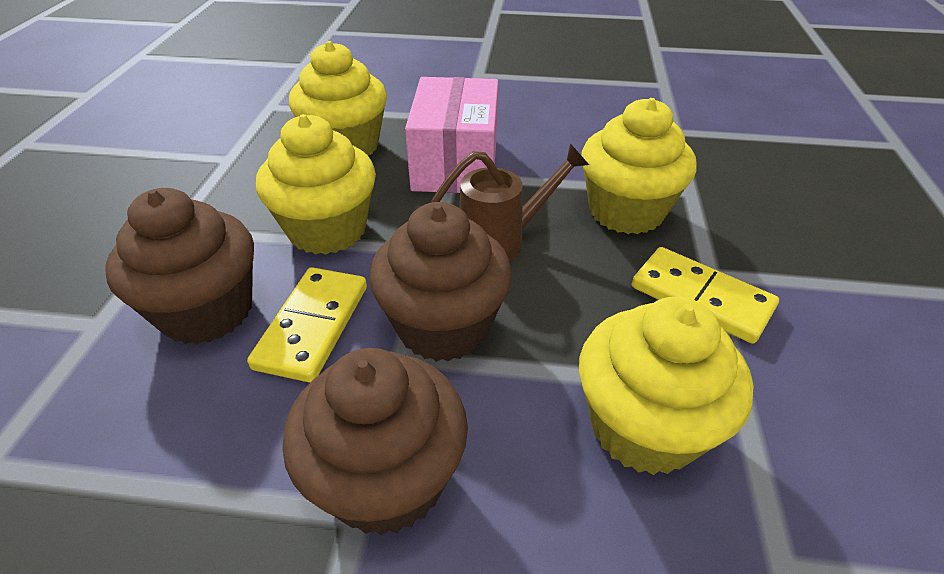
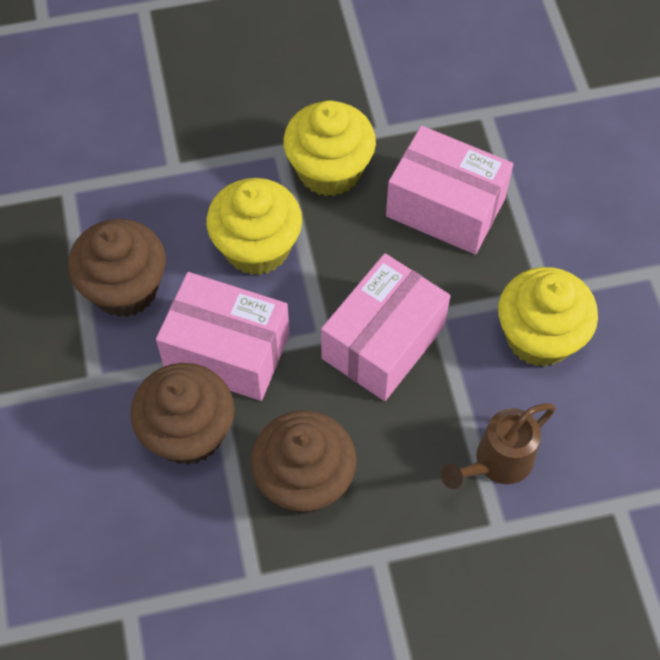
pink box: [405,77,498,193] = 1 -> [156,272,290,401] [321,253,450,401] [386,126,513,254] = 3
yellow cupcake: [256,114,376,255] [289,41,387,155] [579,297,754,475] [581,98,697,234] = 4 -> [206,178,302,275] [283,100,376,196] [498,267,598,367] = 3
yellow domino: [247,267,367,383] [632,247,779,344] = 2 -> none = 0

